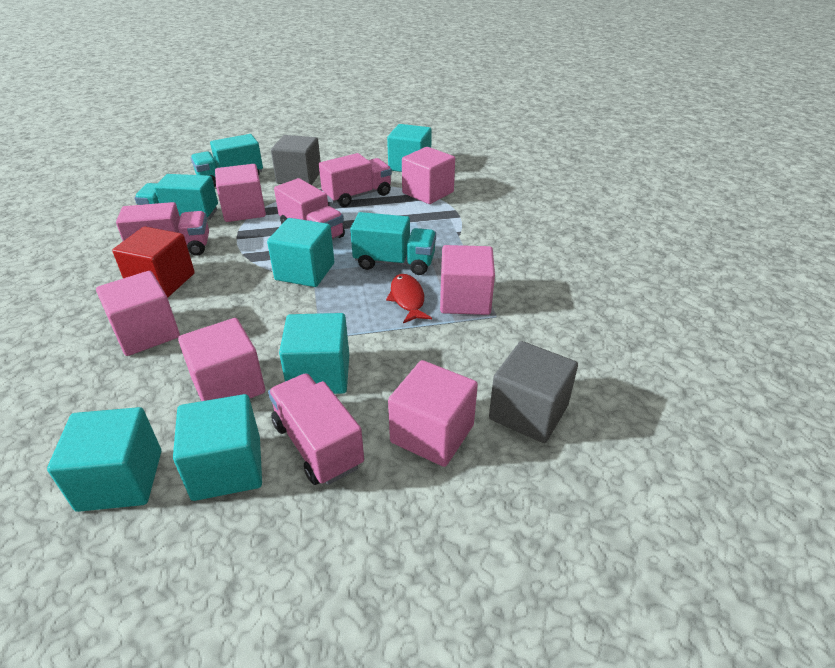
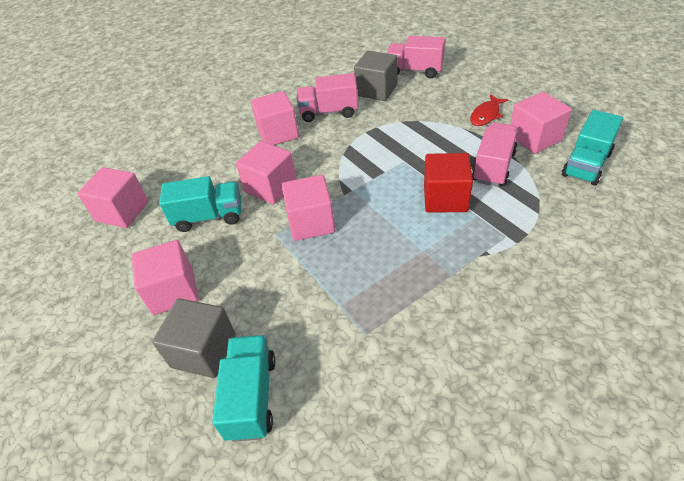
pink truck: [116,202,209,256] [268,373,364,485] [274,178,345,240] [319,153,392,207] = 4 -> [297,73,358,122] [387,36,445,79] [472,122,518,187] = 3
turquoise cube: [47,407,161,512] [173,394,262,501] [267,218,334,287] [279,313,349,394] [387,124,432,172] = 5 -> none = 0

